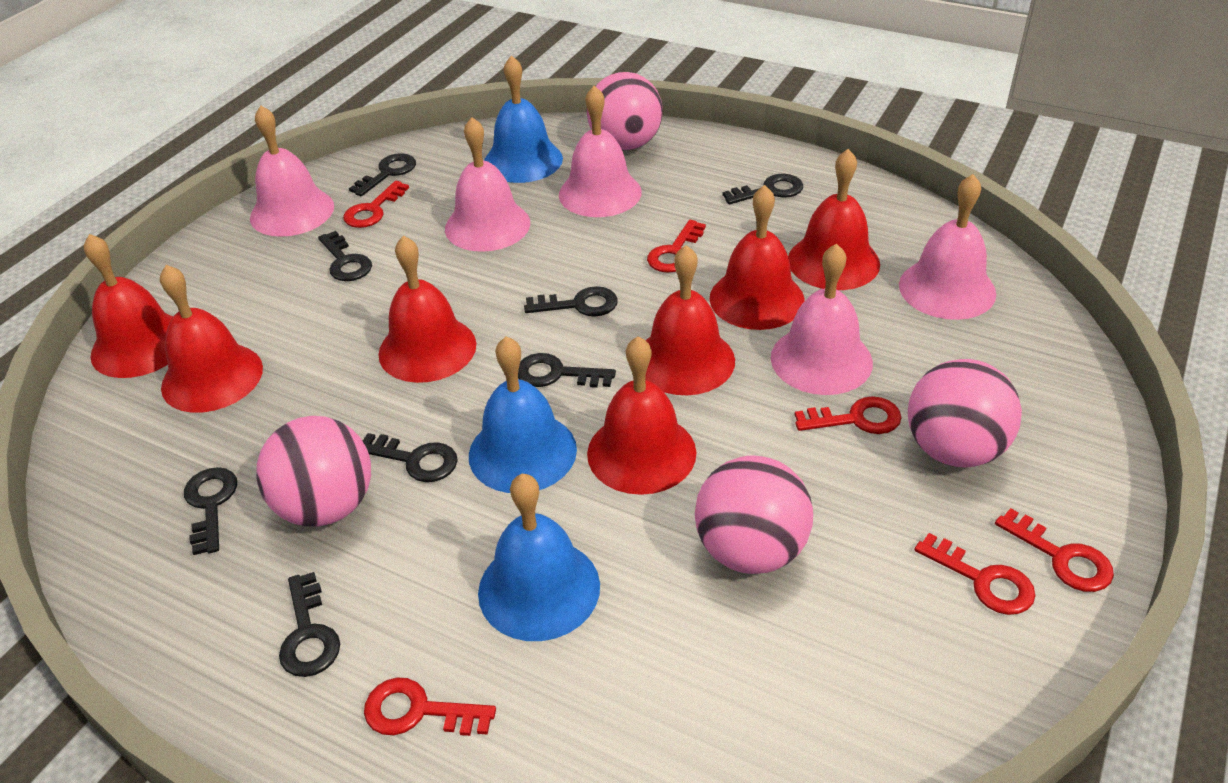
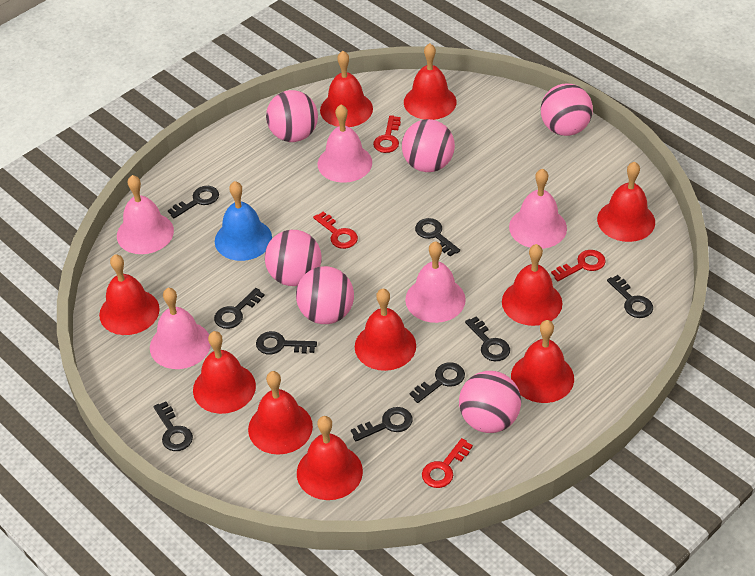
black key: [184,467,237,555] [279,572,340,677] [318,231,372,281] [349,153,416,197] [363,433,458,482] [518,353,616,388] [524,286,618,317] [723,174,803,204] = 8 -> [153,401,193,451] [168,186,219,218] [214,288,265,329] [256,331,317,355] [351,407,413,442] [410,362,465,403] [415,218,460,257] [465,316,510,361] [607,275,653,318] = 9
blue bell: [469,336,577,493] [478,474,600,641] [484,55,563,183] = 3 -> [215,181,272,261] = 1
pink ball: [256,416,371,527] [587,72,663,150] [695,456,813,574] [908,359,1022,468] = 4 -> [265,230,322,286] [266,90,318,142] [296,266,354,324] [402,119,455,172] [459,371,521,433] [541,83,593,136] = 6
red bell: [84,234,173,378] [160,265,263,413] [378,236,476,383] [587,336,697,495] [645,245,735,395] [709,185,805,330] [788,149,880,290] = 7 -> [99,254,160,335] [193,331,256,414] [248,371,313,455] [297,416,363,500] [320,51,373,127] [355,289,416,371] [404,43,457,120] [502,244,562,326] [511,320,574,403] [597,162,655,242] = 10
red key: [343,181,409,228] [364,677,496,736] [647,220,706,273] [795,396,901,434] [914,533,1035,615] [995,508,1114,592] = 6 -> [313,212,358,249] [373,115,401,153] [422,438,473,488] [551,250,606,281] = 4

